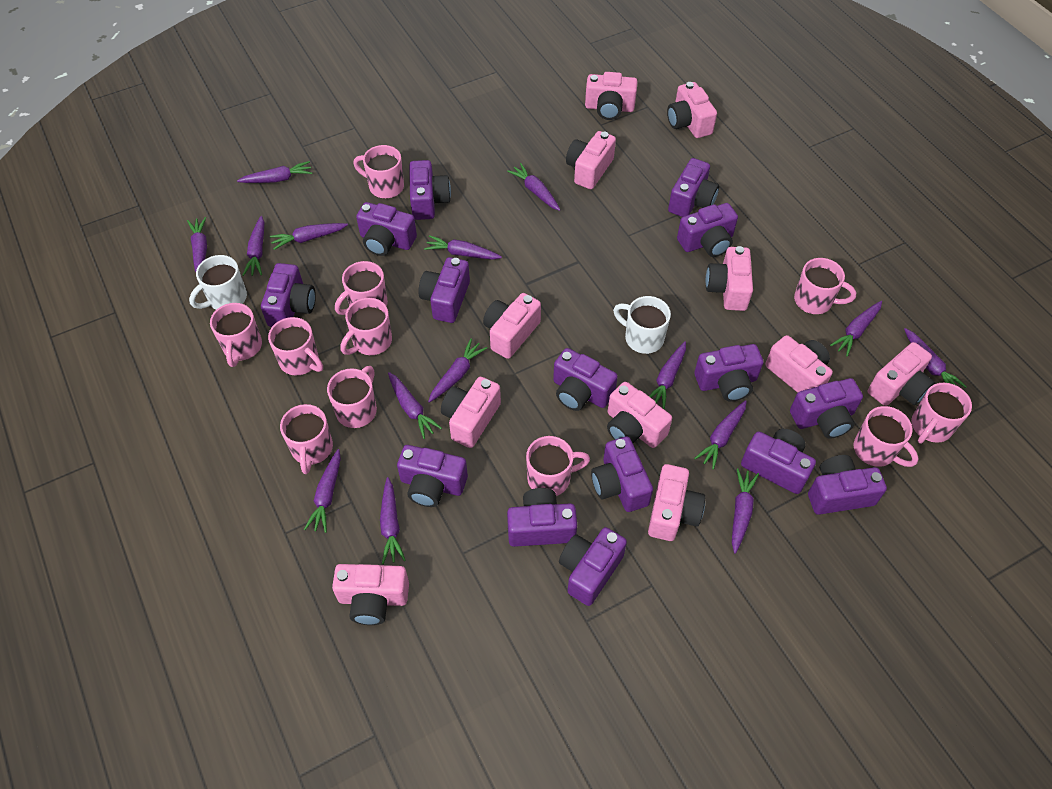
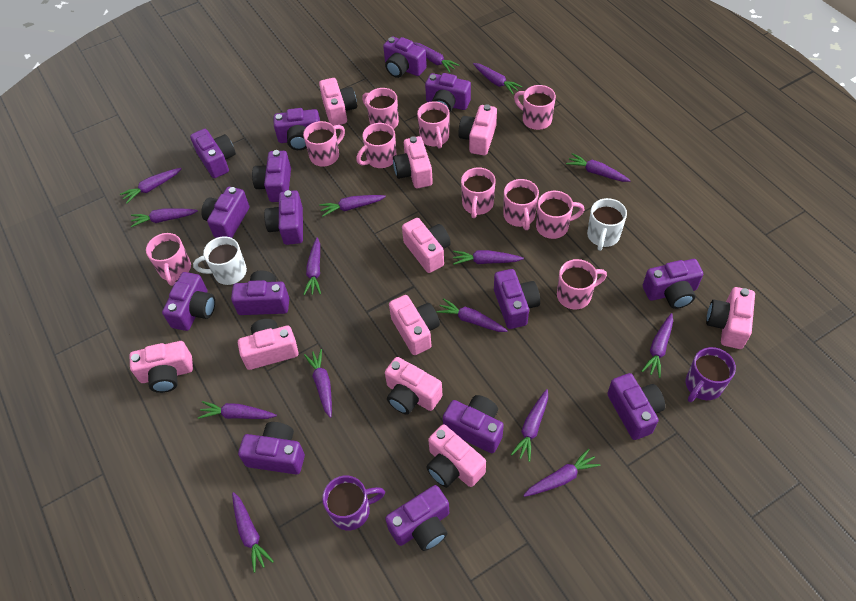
pink camera: [332,564,409,625] [441,377,501,448] [483,293,541,359] [566,131,616,189] [585,72,637,120] [607,382,672,448] [648,464,705,541] [667,82,717,138] [706,246,753,311] [765,335,833,393] [868,342,935,406] = 11 -> [129,341,193,393] [238,319,299,370] [319,78,357,126] [385,357,443,415] [389,295,440,355] [393,136,433,189] [402,218,451,273] [426,424,486,488] [458,104,497,155] [706,287,755,349] = 10
pink mug: [210,303,262,367] [268,317,323,375] [280,404,333,474] [327,366,377,428] [335,261,388,315] [340,298,392,355] [353,145,404,198] [526,436,590,496] [794,258,856,314] [853,406,919,467] [911,383,972,443] = 11 -> [146,233,191,286] [303,121,345,167] [356,123,397,168] [362,88,399,129] [417,101,450,148] [461,167,496,218] [503,179,539,230] [514,85,556,130] [536,191,585,239] [557,259,607,309] = 10
purple mug: none = 0 -> [322,476,385,530] [686,347,736,402] = 2

